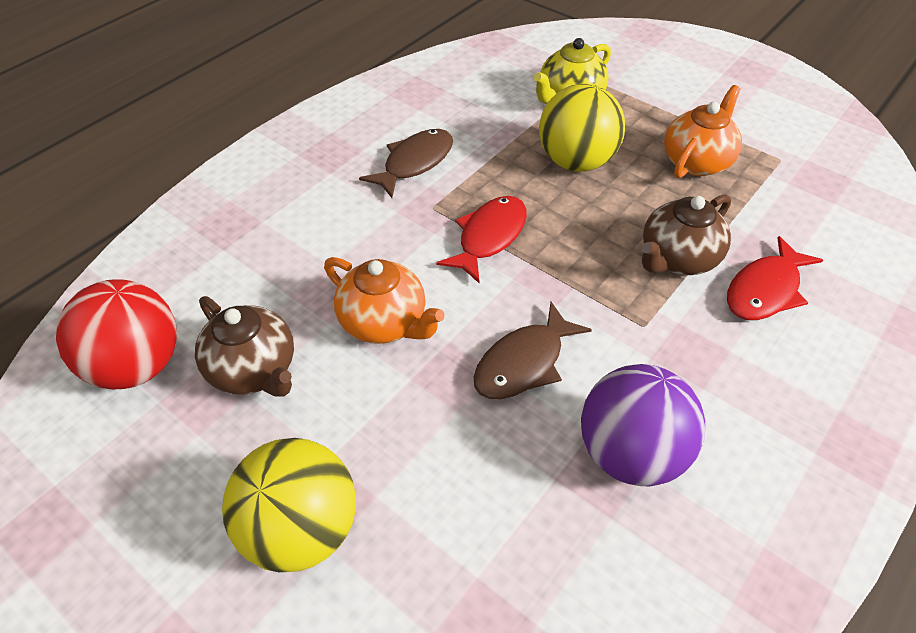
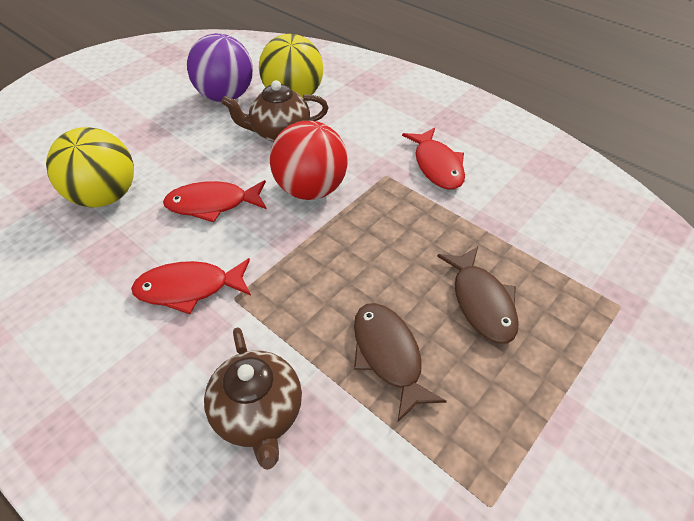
orange teapot: [324,257,445,344] [664,85,742,178] = 2 -> none = 0
red fish: [437,196,527,283] [727,236,823,320] = 2 -> [131,258,251,314] [163,180,266,222] [402,128,465,189] = 3
yellow teapot: [533,38,611,104] = 1 -> none = 0

